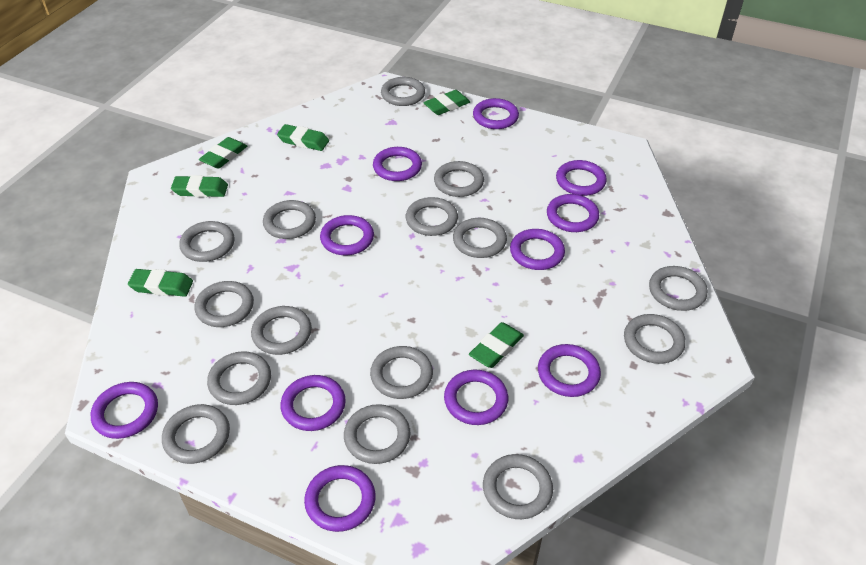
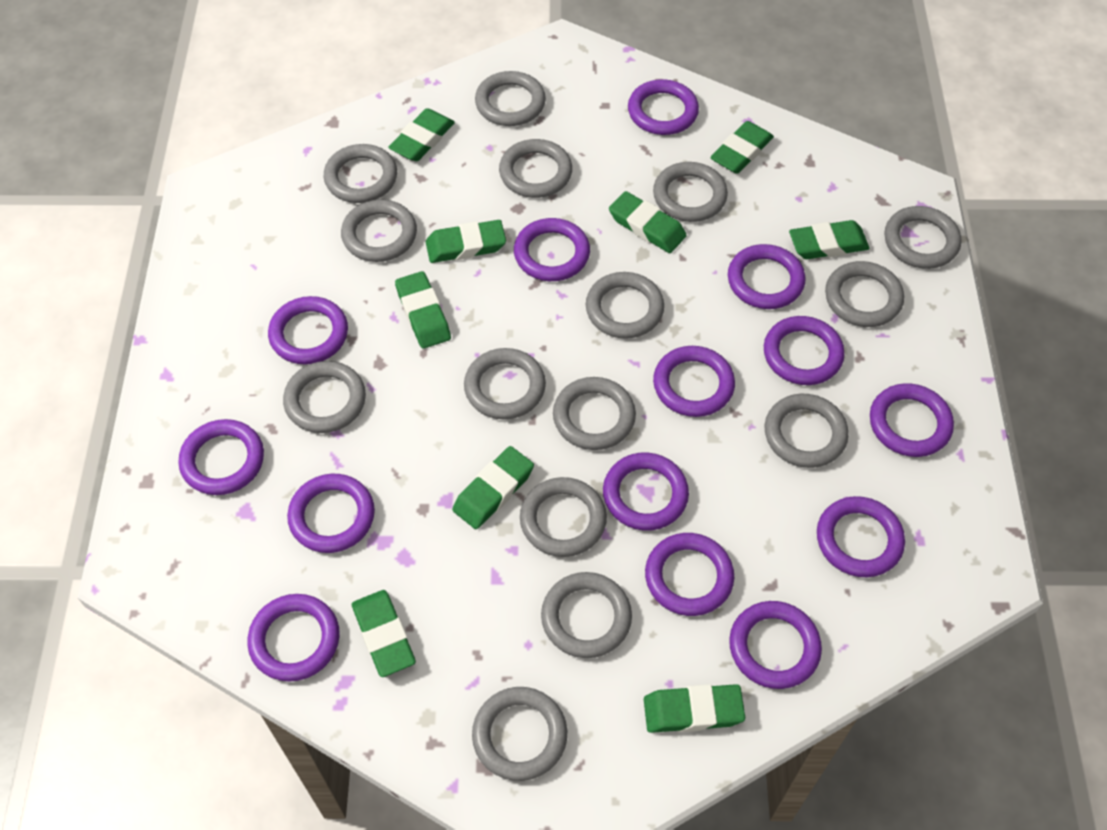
green eraser: [128,269,193,297] [171,175,228,197] [199,137,247,169] [277,124,329,151] [423,90,470,115] [469,322,524,368] = 6 -> [352,590,416,677] [388,108,455,161] [395,271,451,349] [426,220,506,263] [452,446,534,529] [609,191,687,253] [644,684,745,733] [710,121,774,174] [789,220,870,259] = 9
purple ring: [90,382,158,439] [280,375,346,431] [304,465,376,532] [320,215,374,255] [373,147,422,181] [444,370,508,425] [473,98,519,129] [510,229,565,270] [538,344,601,397] [547,194,599,232] [556,160,607,196] = 11 -> [178,419,264,495] [247,594,339,682] [268,296,348,365] [287,474,375,553] [514,218,590,281] [603,453,689,531] [628,79,699,135] [645,533,734,616] [653,346,735,417] [728,244,806,309] [729,601,822,689] [764,316,845,385] [817,496,905,577] [870,383,954,457] = 14

